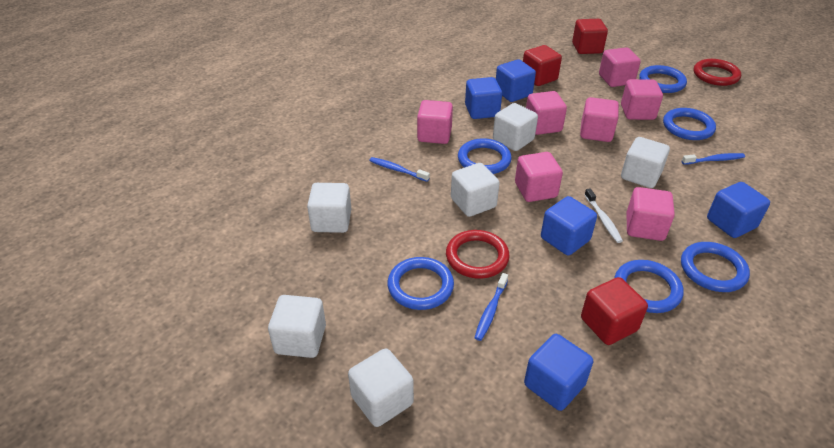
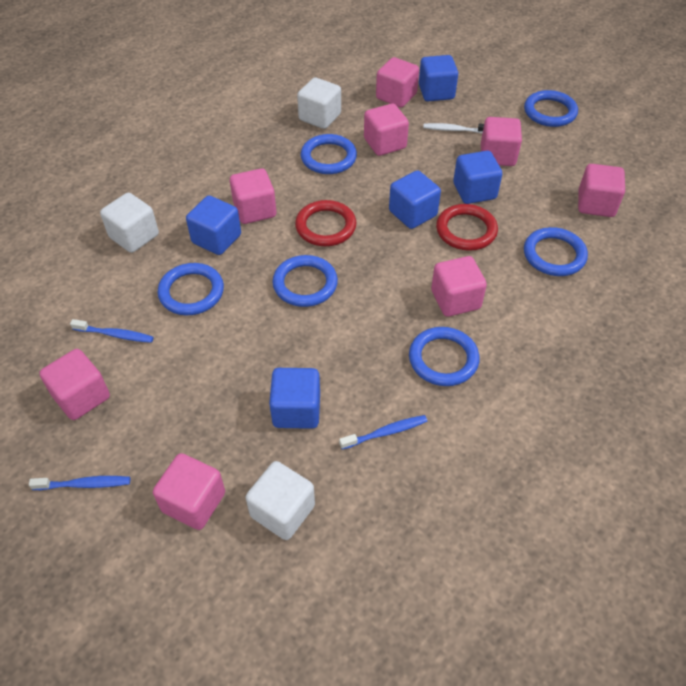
pink cube: [417,100,453,144] [515,152,563,202] [526,91,567,135] [580,97,619,142] [599,47,641,87] [621,79,663,120] [627,187,675,241] = 7 -> [39,349,110,420] [153,453,225,530] [230,168,276,224] [364,103,409,156] [376,57,419,108] [431,256,487,317] [481,117,522,166] [578,164,625,217] = 8
red cube: [523,45,562,86] [572,19,608,54] [581,277,648,345] = 3 -> none = 0
white cube: [268,295,326,358] [307,183,351,233] [348,348,414,427] [451,163,500,217] [493,103,538,151] [621,137,670,188] = 6 -> [100,193,159,253] [246,461,315,540] [297,77,341,129] = 3

